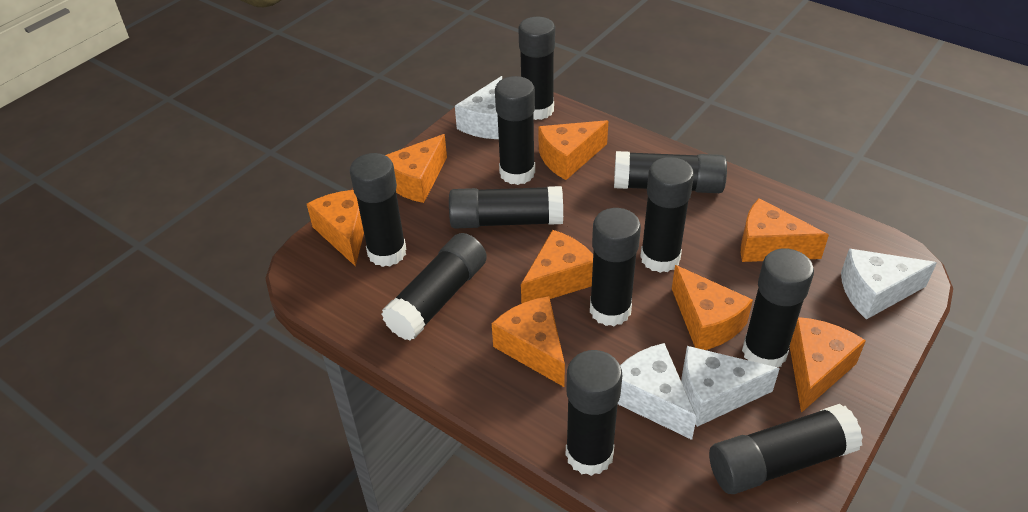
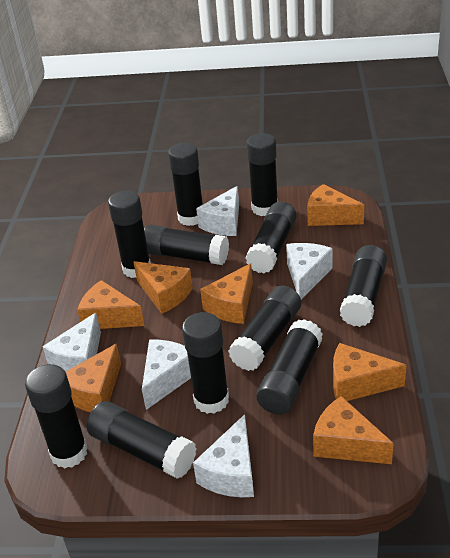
orange cheese: [307,190,364,267] [386,134,447,203] [492,296,565,387] [521,230,593,304] [538,120,608,180] [672,265,753,350] [741,198,829,262] [790,317,866,413] = 8 -> [66,344,121,412] [77,280,145,329] [133,261,193,314] [200,263,253,324] [307,184,364,226] [313,396,394,464] [333,343,407,401] = 7
white cheese: [455,76,502,139] [618,343,697,440] [681,346,780,427] [841,249,937,320] = 4 -> [42,313,101,372] [142,339,191,410] [193,414,254,497] [196,186,239,236] [286,243,332,300] = 5

